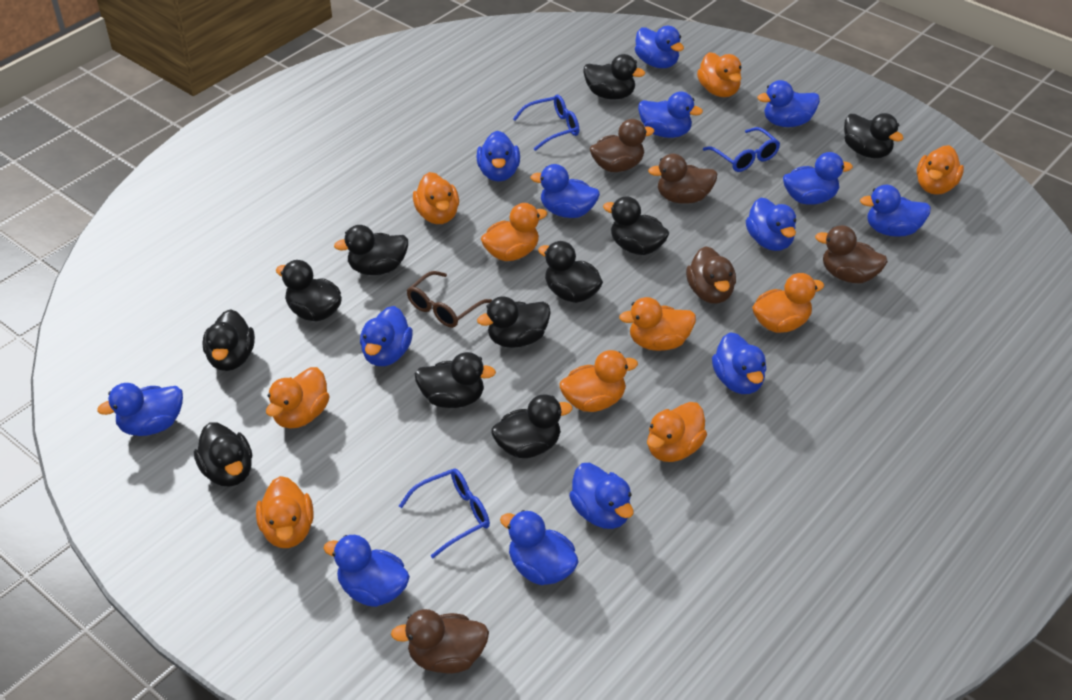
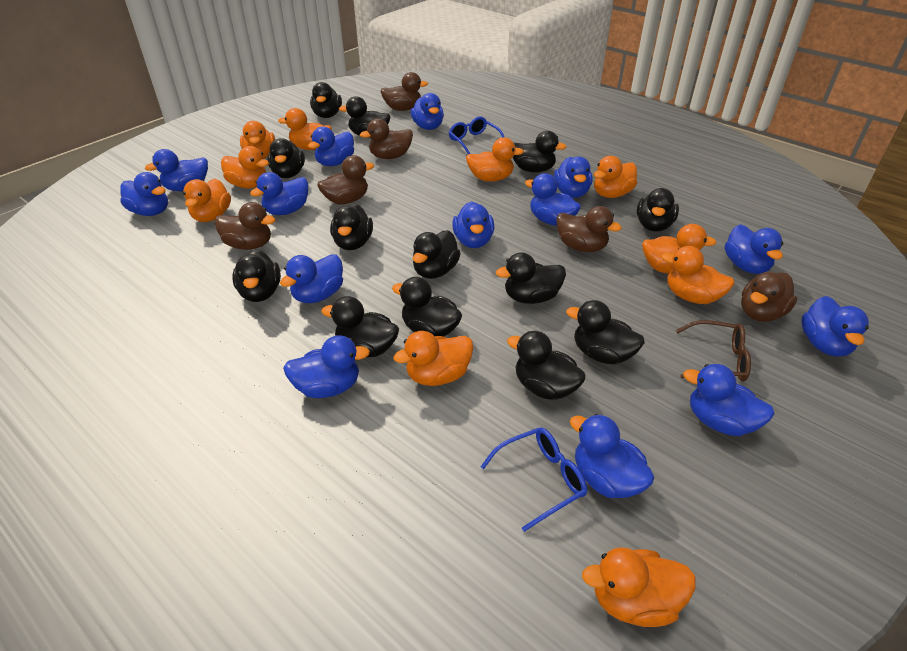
black duck: [194,422,252,487] [203,309,255,371] [276,260,342,322] [334,225,408,275] [415,352,496,408] [477,296,551,348] [491,394,572,458] [538,241,603,303] [583,54,645,99] [603,196,669,255] [844,113,903,158] = 11 -> [232,249,281,302] [267,138,305,178] [310,82,342,118] [321,296,399,357] [330,203,373,250] [339,96,391,136] [392,277,462,337] [413,230,461,279] [496,252,566,304] [507,331,586,400] [513,131,566,173] [566,300,645,364] [637,188,679,232] = 13
blue glasses: [399,469,490,558] [513,95,579,151] [703,127,780,172] = 3 -> [449,116,505,154] [481,427,587,532] = 2
brown duck: [391,609,489,674] [589,119,654,172] [648,154,717,204] [686,246,736,304] [815,225,888,283] = 5 -> [215,202,275,250] [317,155,374,205] [360,119,413,159] [380,72,428,111] [556,206,622,252] [741,272,797,322] = 6

